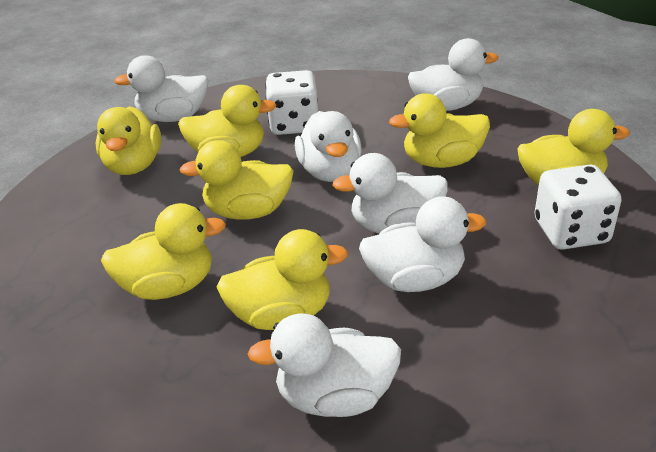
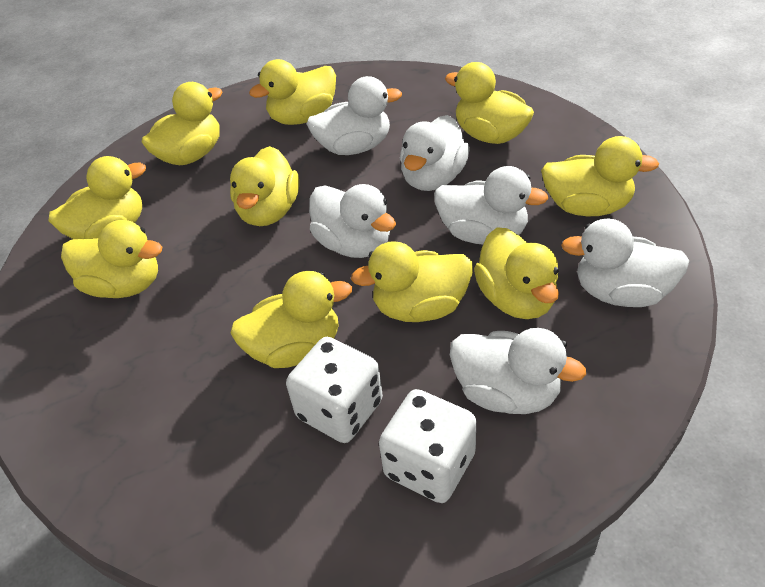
yellow duck: [96,106,161,175] [101,203,226,300] [178,85,277,157] [179,140,294,220] [217,229,348,330] [389,93,490,168] [517,109,630,185] = 7 -> [48,156,146,239] [61,220,162,298] [142,82,222,165] [230,146,299,226] [230,271,352,368] [249,59,336,125] [351,241,473,322] [445,62,534,144] [474,227,559,319] [541,136,659,216] = 10

